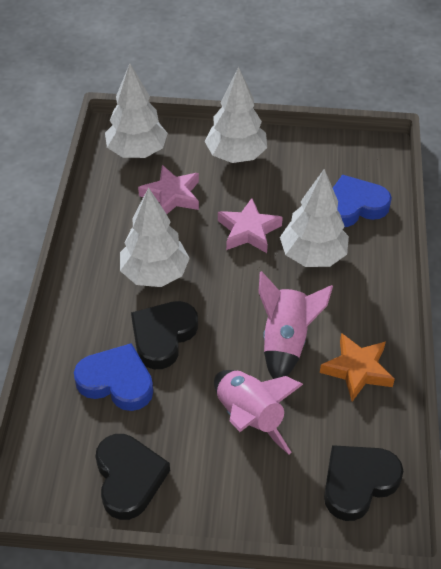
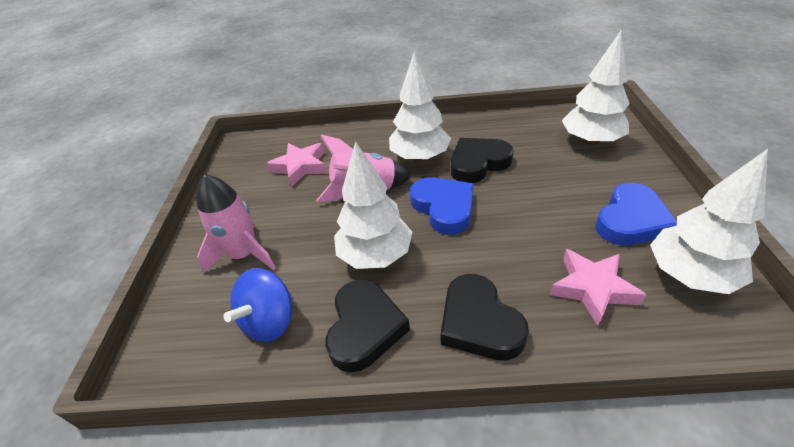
blue spinning top: none = 0 -> [223,268,292,342] = 1
orange star: [320,333,395,402] = 1 -> none = 0

